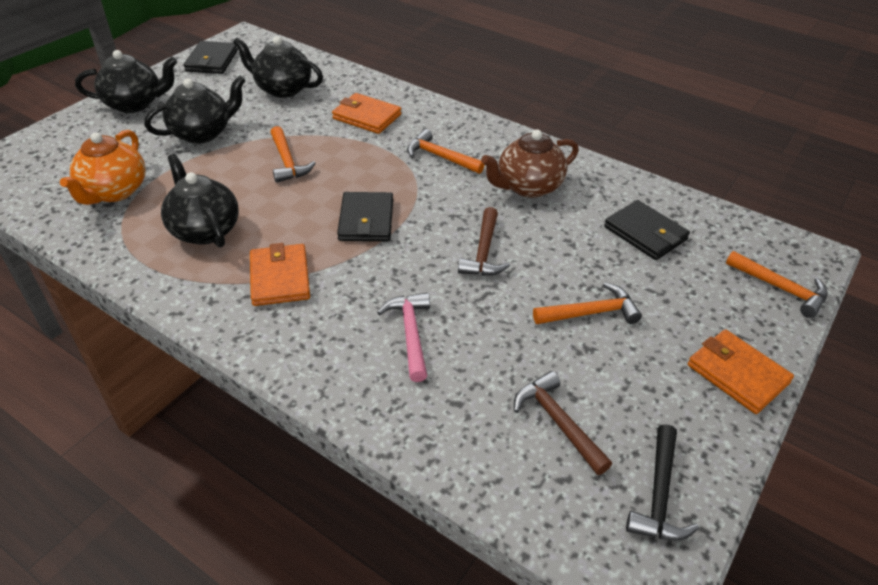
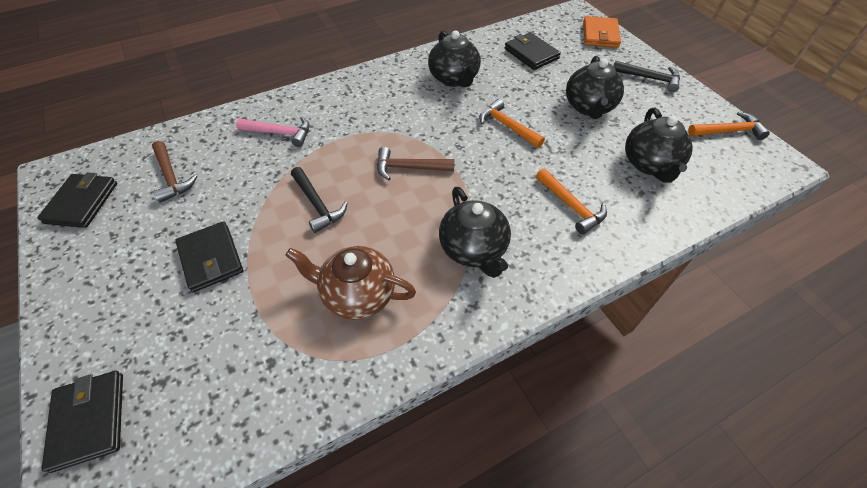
black hammer: [626,424,699,541] = 1 -> [291,167,347,233] [613,60,680,92] = 2
black wallet: [184,41,238,74] [337,192,393,241] [604,200,690,260] = 3 -> [37,172,117,228] [41,371,123,473] [175,221,243,292] [505,32,561,70] = 4
orange hammer: [270,126,316,183] [407,129,485,174] [533,283,642,324] [726,251,828,318] = 4 -> [479,99,545,148] [536,168,607,235] [688,111,770,140] = 3
orange teapot: [60,130,146,205] = 1 -> none = 0
orange wallet: [250,243,310,306] [332,93,401,134] [688,329,794,414] = 3 -> [583,16,621,48] = 1

